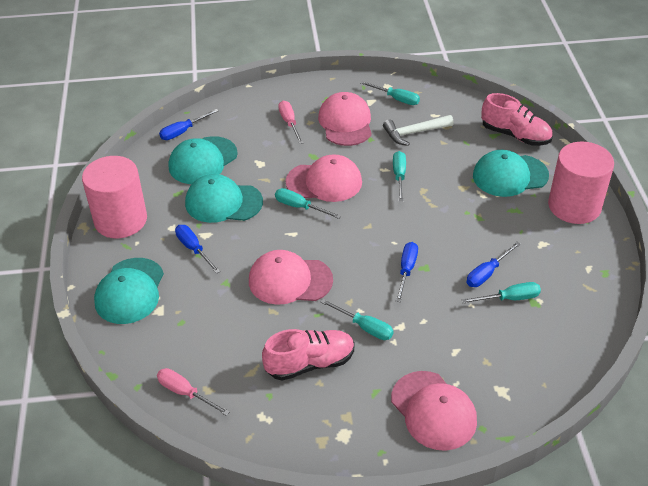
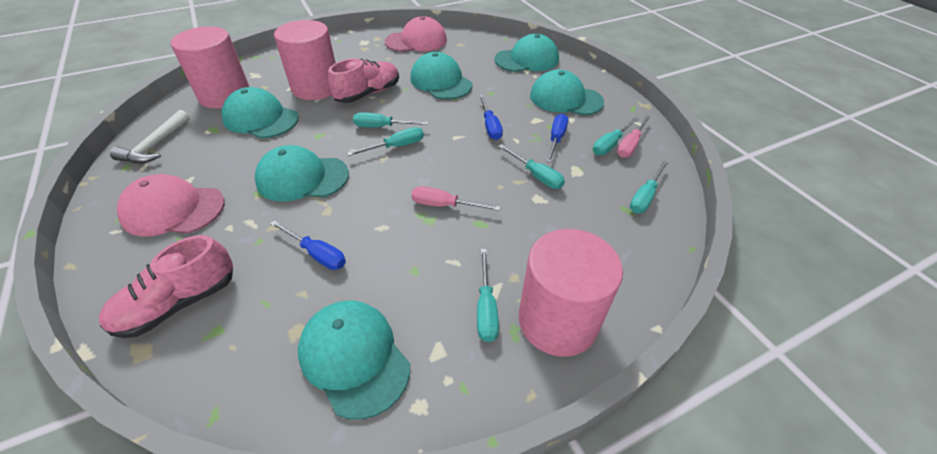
blue screwdriver: [159,109,218,140] [175,225,220,274] [396,242,418,302] [467,242,520,287] = 4 -> [270,220,346,270] [479,95,503,140] [546,114,568,163] = 3
pink cap: [249,250,333,305] [286,154,362,202] [318,92,372,146] [391,371,477,451] = 4 -> [117,174,225,237] [385,16,447,52] = 2
pink cylinder: [82,156,147,238] [548,142,614,224] = 2 -> [171,26,249,109] [274,20,336,100] [519,229,623,357] = 3
turquoise cap: [94,258,164,324] [169,136,238,184] [185,174,263,223] [473,150,549,197] = 4 -> [221,87,299,138] [255,145,349,202] [298,301,410,420] [410,52,472,99] [494,34,559,72] [530,69,604,116] = 6
turquoise screwdriver: [275,188,341,219] [321,299,394,340] [360,81,420,105] [393,151,406,202] [462,282,541,304] = 5 -> [347,127,424,156] [353,113,428,127] [477,249,499,342] [498,144,565,189] [593,117,639,155] [630,161,668,213] = 6

